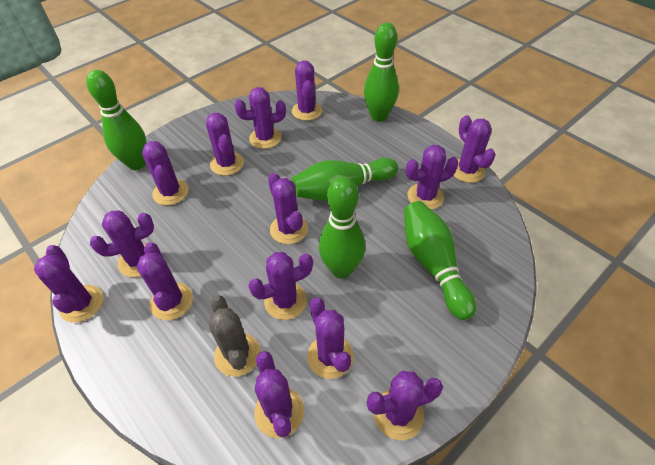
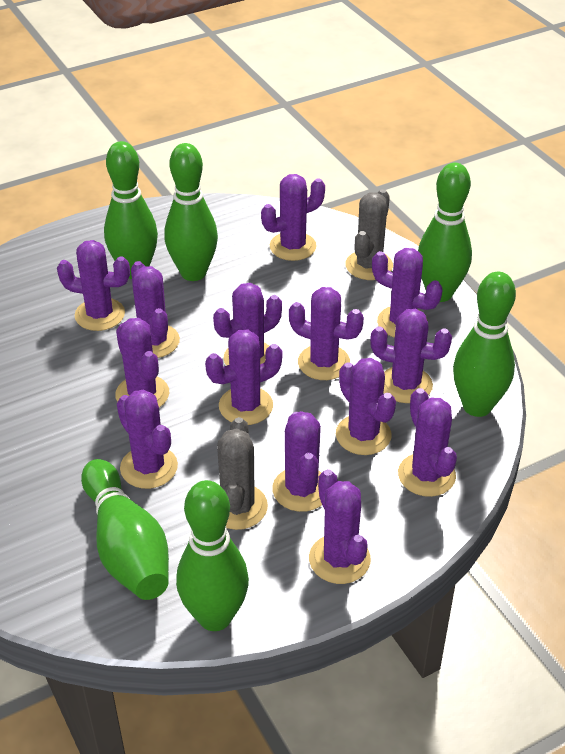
green bowling pin: [86,70,147,170] [291,158,398,201] [319,177,365,279] [364,22,399,122] [404,201,476,320] = 5 -> [81,459,169,600] [104,141,158,279] [165,143,218,281] [176,480,249,631] [418,163,472,302] [453,271,516,417] = 6
grey cactus: [209,295,261,377] = 1 -> [217,417,268,530] [345,189,393,280] = 2

